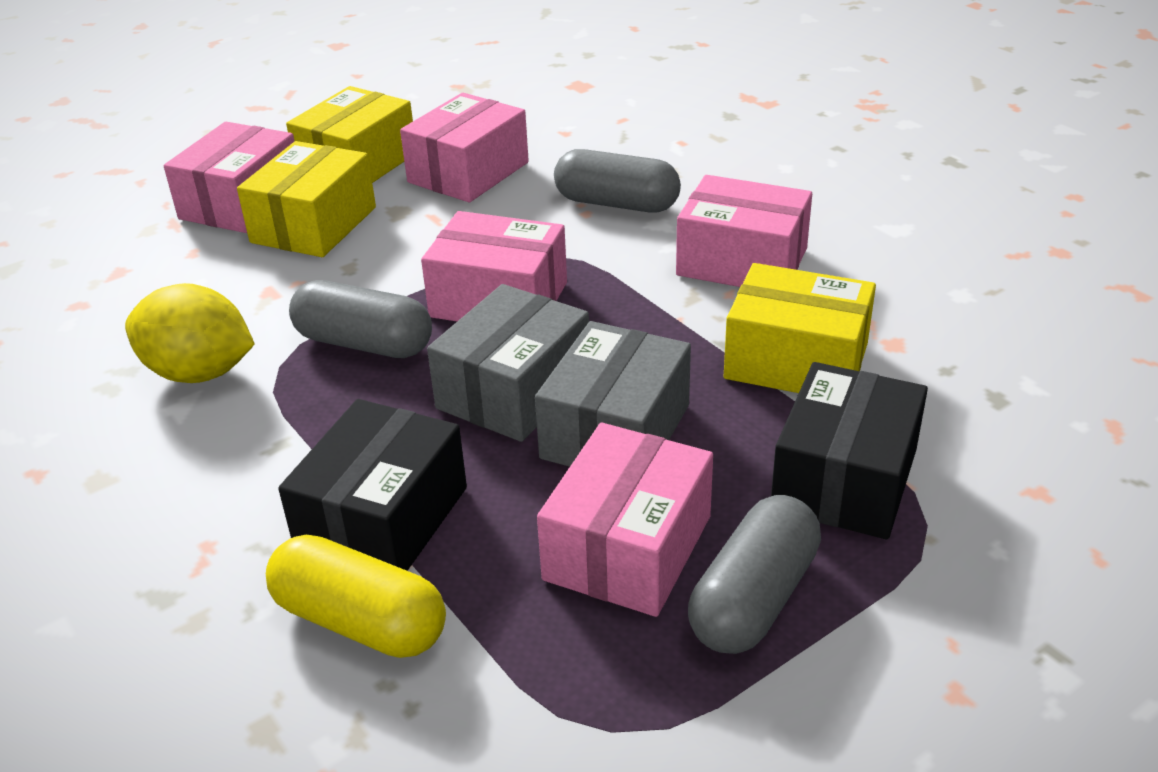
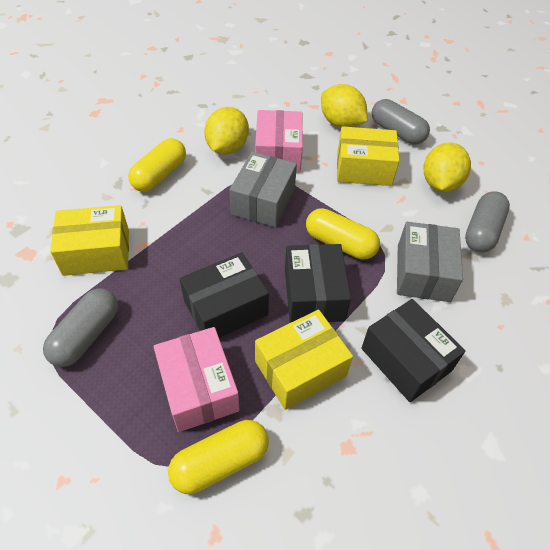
black box: [278,399,467,571] [771,362,928,539] = 2 -> [180,252,269,338] [285,244,351,323] [361,299,465,402] = 3
pink box: [164,122,294,233] [400,93,529,202] [421,211,567,321] [537,423,713,617] [676,175,812,287] = 5 -> [154,327,240,432] [255,110,303,172] = 2
yellow capsule: [266,535,446,658] = 1 -> [128,138,186,192] [168,420,269,494] [306,208,380,259] = 3
yellow lemon: [125,283,255,383] = 1 -> [204,107,249,154] [321,84,368,128] [423,142,471,192] = 3

